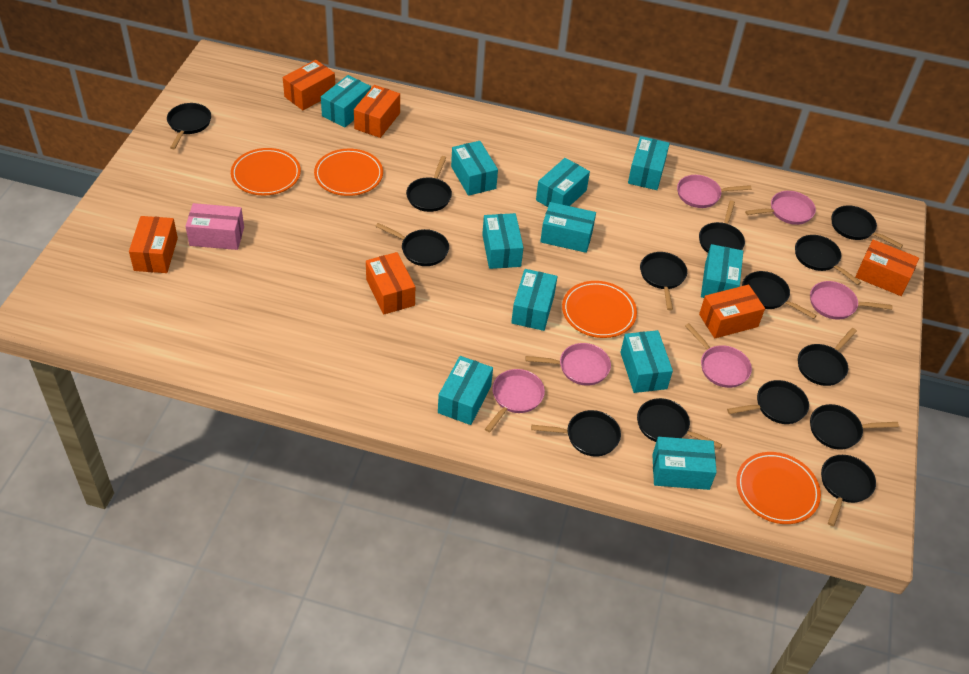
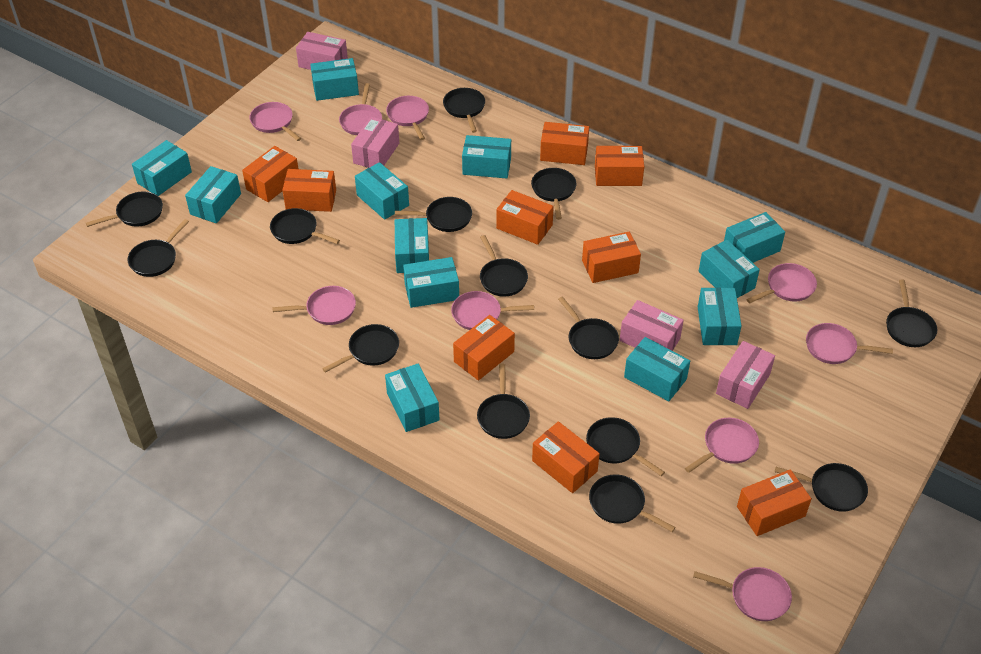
orange box: [129,216,178,273] [283,60,335,110] [354,85,400,138] [366,252,415,314] [699,285,765,338] [855,239,919,296] = 6 -> [242,146,298,202] [282,169,336,212] [453,315,515,381] [496,190,554,245] [532,421,600,493] [540,122,589,165] [582,232,641,283] [595,146,644,186] [737,469,812,536] = 9
orange plate: [231,148,301,195] [314,149,383,196] [562,281,637,338] [736,452,821,524] = 4 -> none = 0
pink box: [185,203,244,250] = 1 -> [296,32,348,70] [351,117,399,168] [620,300,684,351] [716,341,775,409] = 4
pink pan: [485,369,545,432] [525,343,611,386] [677,175,752,208] [685,323,752,388] [745,191,816,225] [810,281,892,320] = 6 -> [249,102,301,141] [272,286,356,325] [339,83,382,135] [386,96,429,140] [451,291,534,330] [685,418,759,473] [693,567,792,621] [746,263,817,303] [806,323,893,364] = 9
turquoise box: [321,75,371,128] [438,356,493,425] [451,141,498,196] [482,213,524,269] [511,269,557,331] [536,158,590,207] [540,202,596,253] [620,330,673,393] [628,136,670,190] [652,437,717,490] [701,244,743,298] = 11 -> [132,140,192,196] [185,166,241,223] [310,58,359,101] [355,162,409,220] [385,363,439,432] [395,218,429,273] [403,257,459,308] [462,135,511,178] [624,337,690,401] [698,288,741,345] [699,240,760,298] [724,212,785,263] = 12

